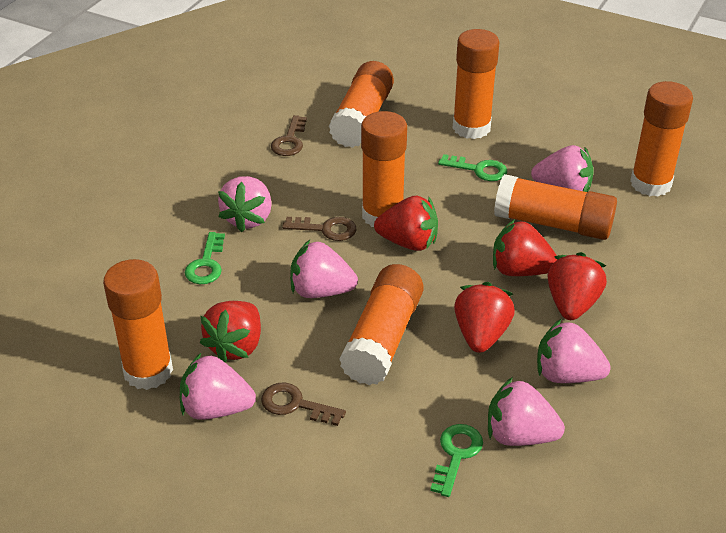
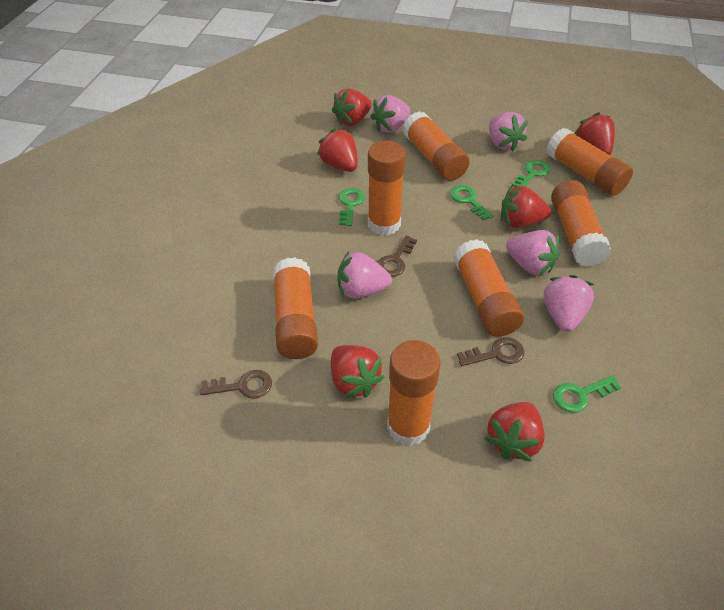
green key: [185,232,225,284] [430,424,483,497] [438,154,507,181] = 3 -> [339,188,365,226] [450,185,494,221] [512,160,550,187] [553,375,621,413] = 4
pink strawberry: [180,353,256,420] [218,176,272,232] [290,240,358,298] [488,377,565,446] [531,145,594,192] [537,319,611,383] = 6 -> [337,251,392,299] [370,95,411,133] [489,112,528,152] [506,230,559,276] [544,275,594,332] = 5
red strawberry: [200,301,261,362] [374,196,438,251] [454,282,515,353] [493,219,558,276] [547,252,607,320] = 5 -> [317,128,358,172] [331,345,384,398] [332,88,372,126] [485,402,545,462] [501,186,551,228] [574,112,615,155] = 6

